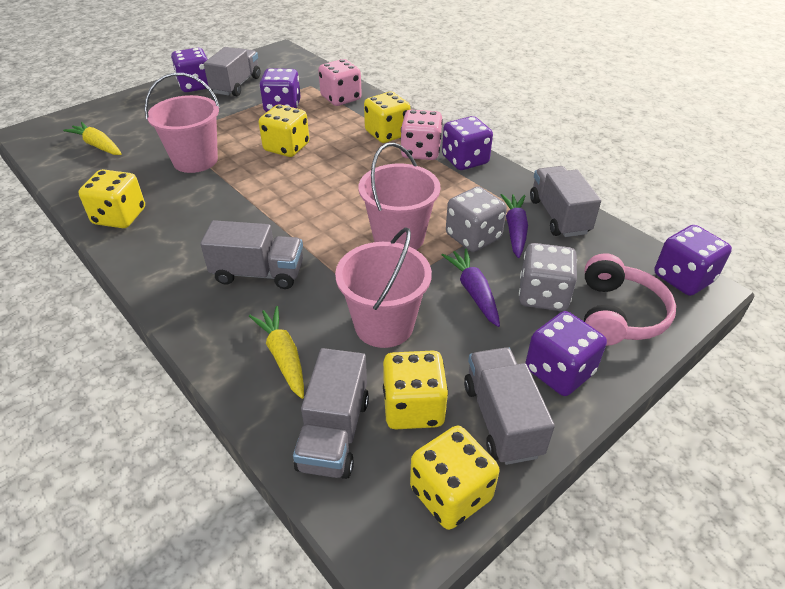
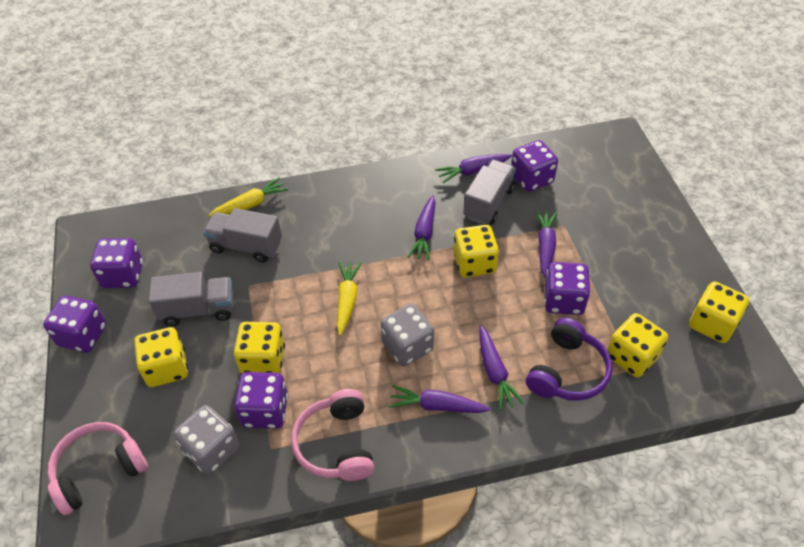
grey truck: [200,220,303,289] [204,47,261,96] [293,348,369,479] [464,347,555,465] [530,166,601,237] = 5 -> [149,272,233,326] [203,208,282,263] [463,160,516,225] = 3
pink bucket: [145,73,220,173] [335,227,432,348] [359,142,441,250] = 3 -> none = 0
pink dice: [318,59,362,106] [401,110,443,160] = 2 -> none = 0
pink headphones: [584,253,676,346] = 1 -> [47,422,148,516] [291,389,374,481] = 2
purple carrot: [442,248,500,327] [501,194,528,258] = 2 -> [389,385,490,413] [408,195,436,260] [435,154,512,183] [479,326,524,410] [535,210,557,278] = 5
purple headphones: none = 0 -> [526,318,612,401] = 1

